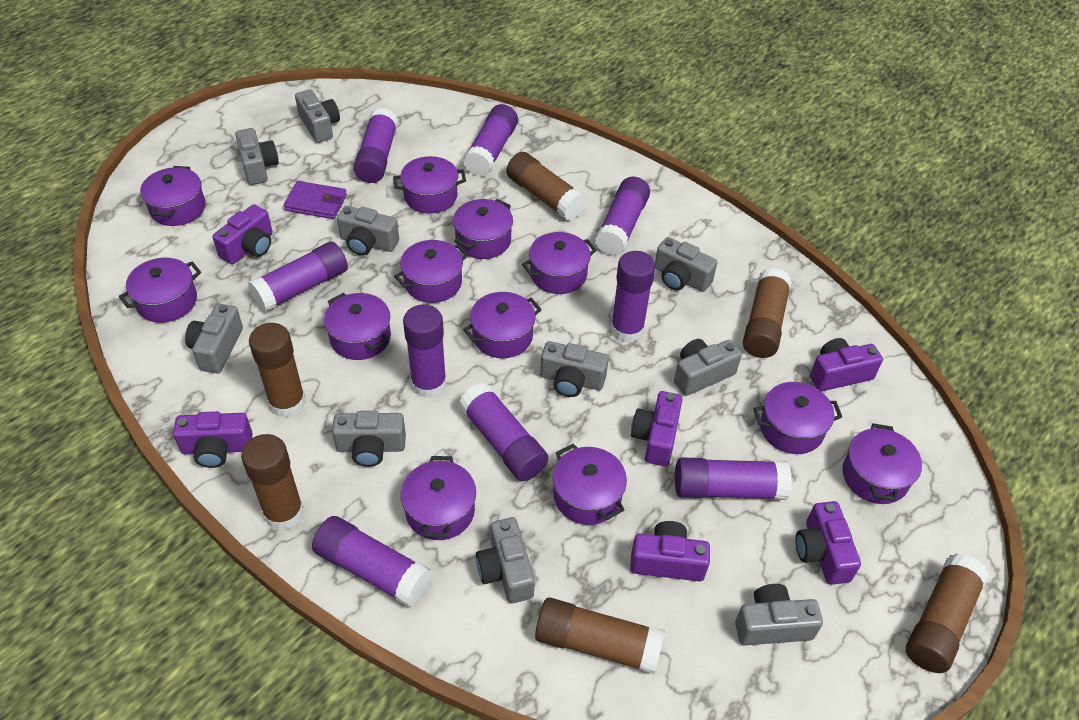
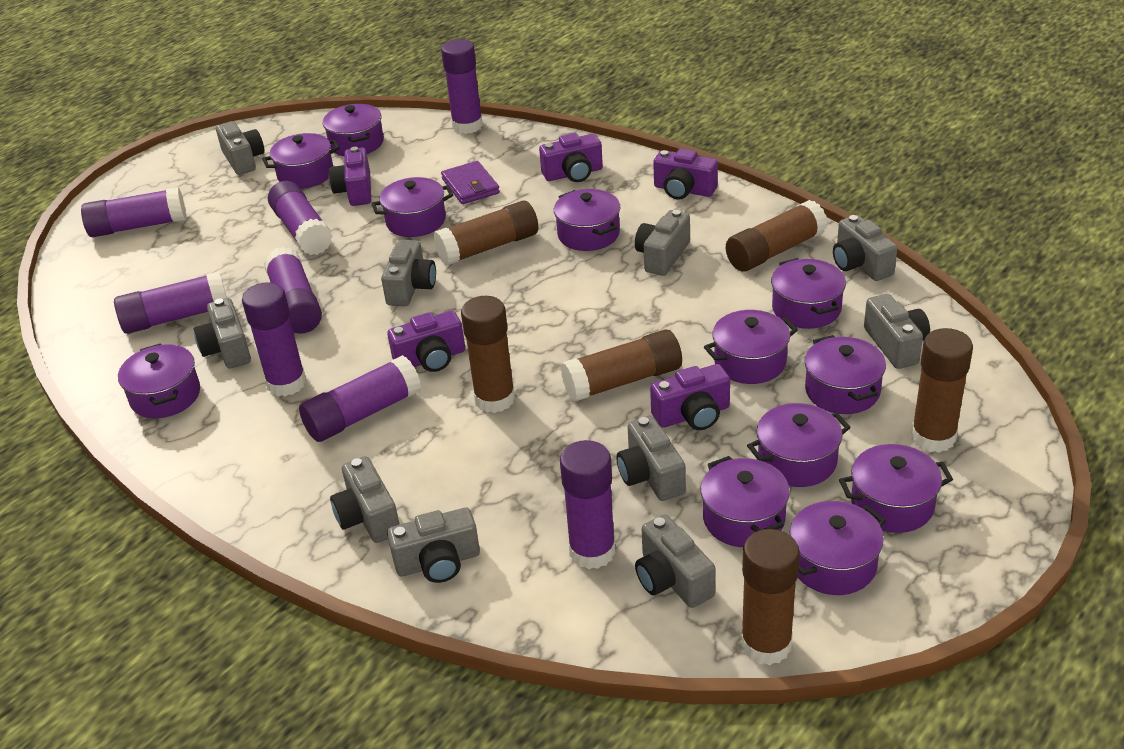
purple camera: [173,411,253,468] [212,204,272,264] [630,521,710,581] [631,391,682,466] [795,501,861,585] [810,338,883,391] = 6 -> [329,147,371,206] [387,311,465,372] [539,133,603,182] [650,364,730,430] [653,149,718,200] = 5
purple glue stick: [248,241,348,312] [312,516,431,607] [353,108,398,183] [403,304,447,398] [459,383,549,481] [463,104,518,177] [595,177,650,256] [611,251,656,342] [675,458,792,500] = 9 -> [81,187,186,237] [114,272,227,334] [242,282,307,396] [264,247,322,334] [268,181,333,255] [299,355,421,442] [441,39,483,134] [560,440,616,569] = 8

